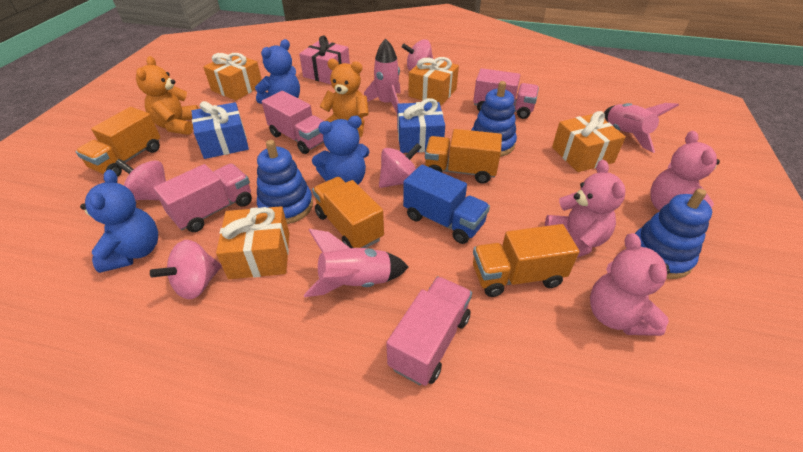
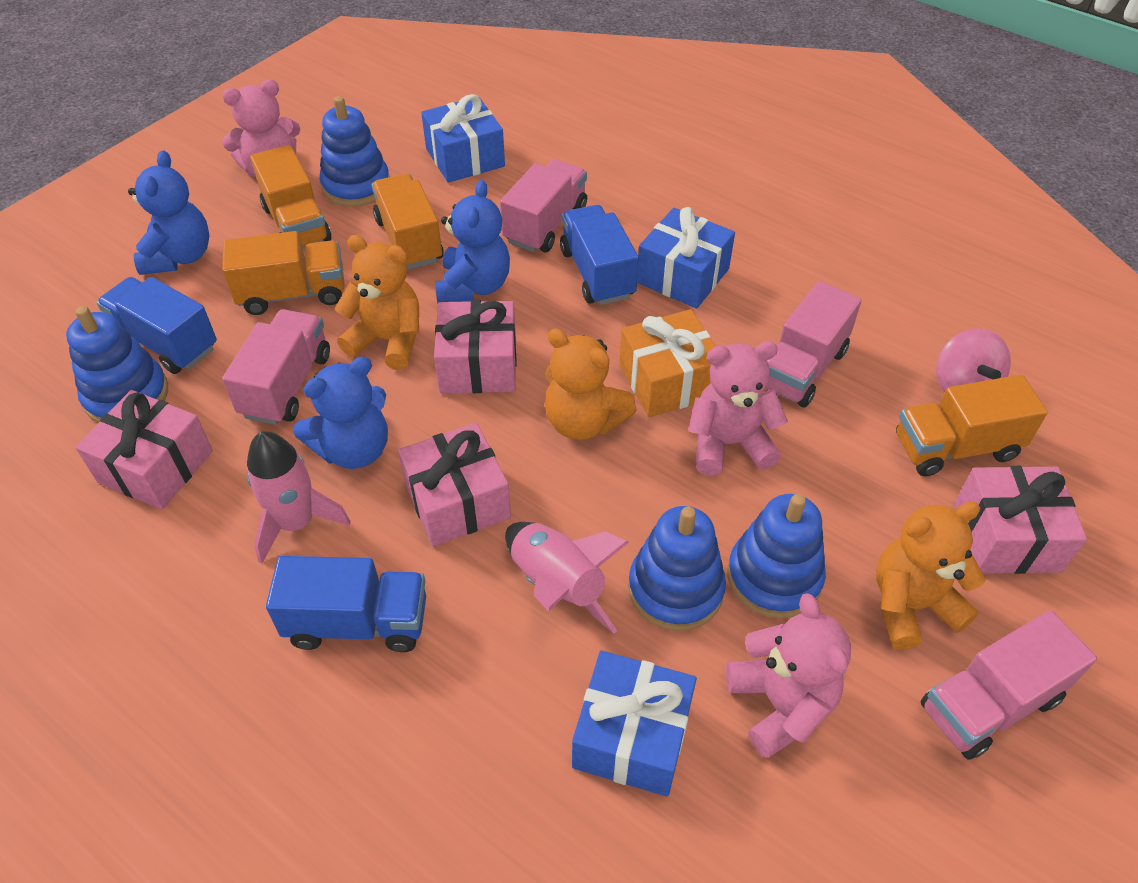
blue gift: [192,101,249,159] [397,98,445,153] = 2 -> [421,94,505,183] [572,651,697,796] [637,207,735,308] = 3
blue stacking toy: [257,140,313,224] [471,81,517,157] [635,188,712,279] = 3 -> [66,306,168,423] [319,96,389,207] [628,506,726,631] [727,494,826,619] = 4
blue truck: [403,164,490,244] = 1 -> [96,277,217,374] [266,556,426,652] [560,205,639,305] = 3
orange gift: [203,53,262,101] [216,206,289,279] [408,57,459,105] [552,111,626,172] = 4 -> [619,309,715,417] = 1
orange teddy bear: [136,56,199,135] [320,59,369,137] = 2 -> [335,235,419,370] [545,328,637,440] [876,502,985,650] = 3
pink gift: [299,35,350,85] = 1 -> [75,390,213,510] [398,423,511,547] [434,300,517,393] [955,466,1087,574] = 4
pink rocket: [304,229,408,297] [364,38,401,113] [604,103,679,153] = 3 -> [247,431,351,564] [505,522,629,634] = 2
pink spinning top: [115,159,166,200] [150,240,222,299] [379,143,422,188] [402,39,433,71] = 4 -> [936,328,1011,393] = 1

